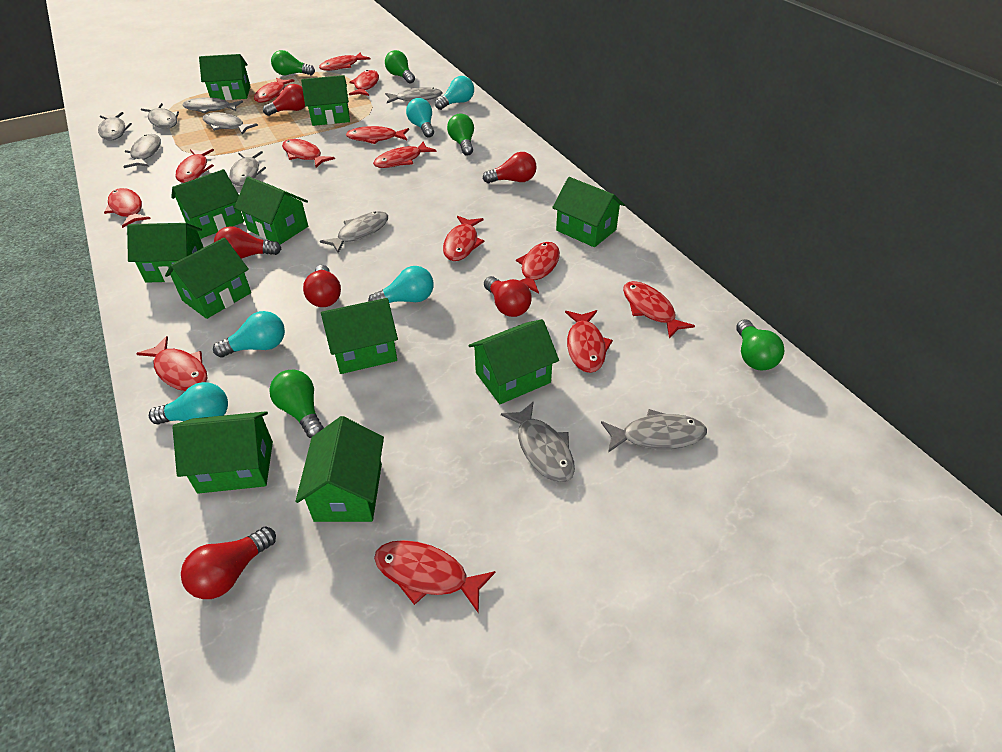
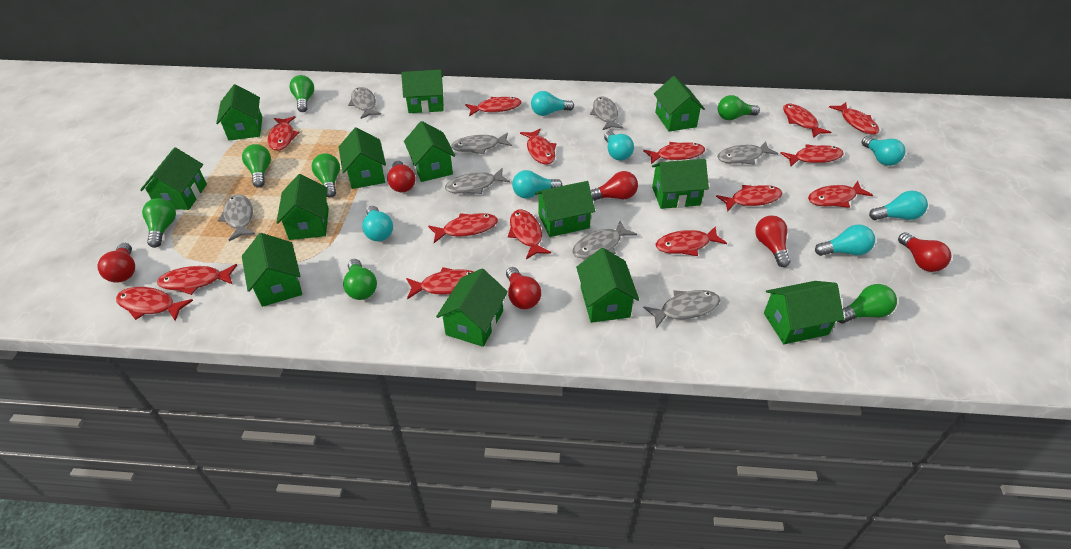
green house: [127,223,204,283] [165,238,251,319] [171,169,244,239] [172,411,273,494] [199,54,251,100] [234,176,308,245] [296,416,384,522] [301,75,350,126] [321,298,398,374] [468,319,559,404] [552,177,625,247] = 11 -> [140,147,207,210] [216,84,262,141] [242,233,302,307] [276,174,329,240] [339,127,386,189] [401,70,443,113] [404,121,455,182] [436,269,508,347] [535,181,595,237] [576,248,639,323] [652,159,709,209] [654,76,705,132] [764,281,844,344] = 13
green light bulb: [269,369,324,438] [271,50,315,75] [385,50,415,84] [447,114,474,156] [736,319,785,370] = 5 -> [142,198,176,248] [242,144,271,187] [290,75,314,112] [312,153,340,198] [343,259,377,300] [718,95,760,120] [837,284,897,323] = 7
grey fish: [98,112,132,141] [123,134,161,168] [141,103,179,129] [182,97,243,114] [203,112,258,135] [229,151,266,186] [320,211,388,253] [385,87,443,103] [501,401,575,483] [601,409,707,453] = 10 -> [218,194,256,241] [348,87,381,119] [445,168,510,194] [451,133,512,154] [572,221,637,259] [590,96,624,130] [643,290,720,329] [717,141,778,165] = 8
red fish: [104,188,151,228] [136,336,207,391] [176,149,214,183] [254,78,295,103] [282,139,335,168] [319,53,371,71] [346,126,409,144] [349,70,379,96] [373,142,436,168] [374,540,495,613] [443,216,485,261] [516,242,560,294] [565,310,613,373] [623,281,695,338] = 14 -> [116,287,193,321] [157,264,237,295] [267,116,300,151] [406,267,474,299] [428,213,498,243] [465,97,522,116] [508,210,551,259] [520,129,556,164] [643,142,705,164] [656,226,727,256] [716,185,783,212] [780,144,844,166] [783,104,831,138] [808,181,873,208] [829,102,879,135] = 15
turquoise light bulb: [149,382,228,424] [213,311,285,357] [368,266,434,303] [406,98,434,138] [435,76,474,110] = 5 -> [362,206,393,241] [512,170,562,199] [531,91,574,116] [604,131,634,161] [815,224,875,256] [862,136,906,166] [869,191,928,220] = 7

